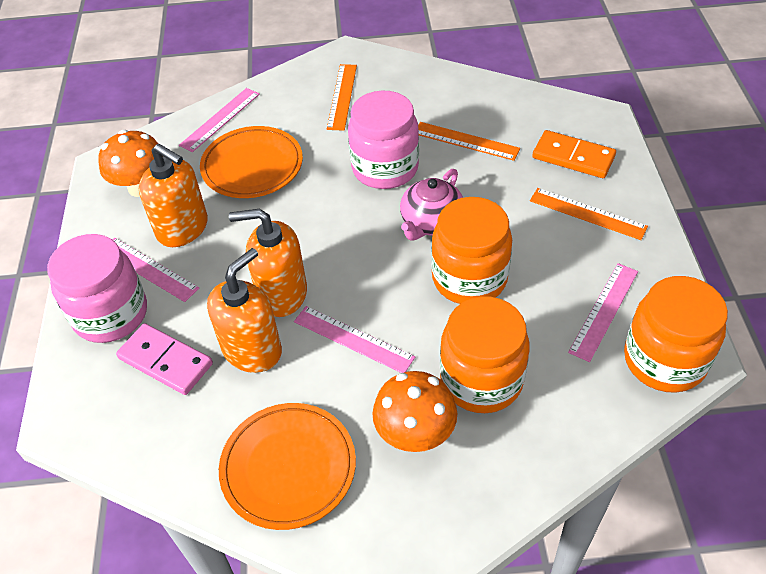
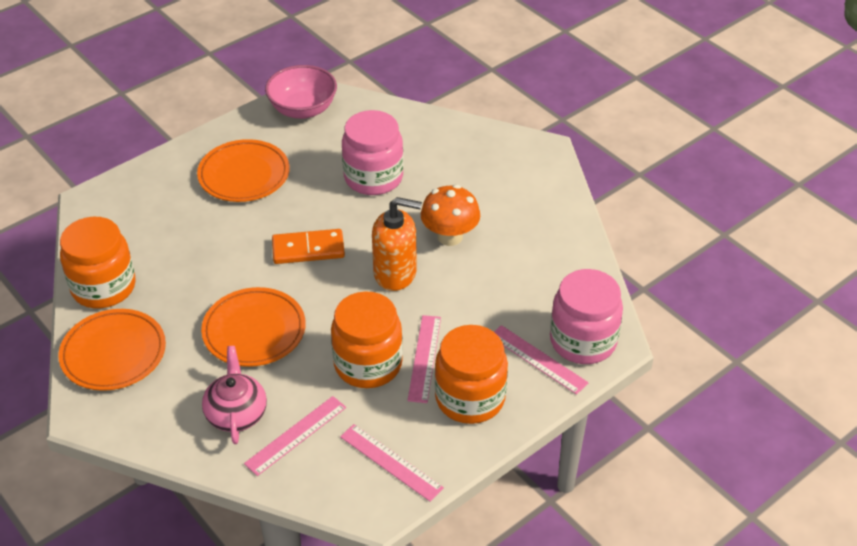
orange mushroom: [98,130,158,197] [373,371,457,452] = 2 -> [421,185,480,246] = 1
orange plate: [200,126,303,198] [219,403,356,530] = 2 -> [59,309,166,391] [197,139,290,202] [201,287,306,367] = 3
orange ruler: [327,64,357,131] [418,122,520,161] [530,188,648,240] = 3 -> none = 0
orange soap dispenser: [139,144,208,247] [207,248,282,373] [229,209,307,317] = 3 -> [372,197,422,291] = 1
pink bowl: none = 0 -> [265,65,337,119] = 1
pink domino: [116,323,213,395] = 1 -> none = 0

